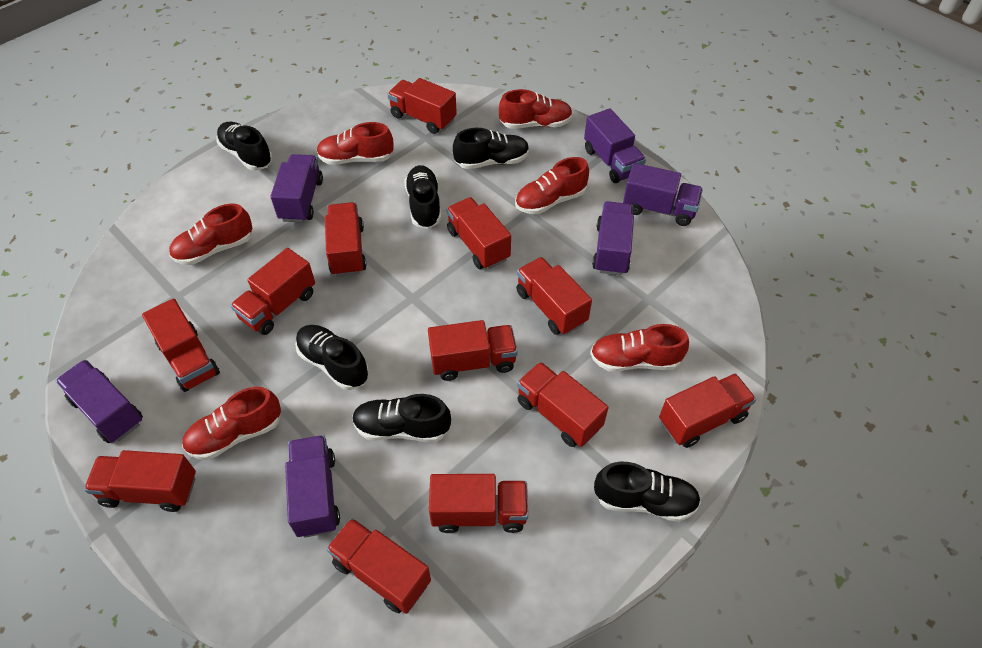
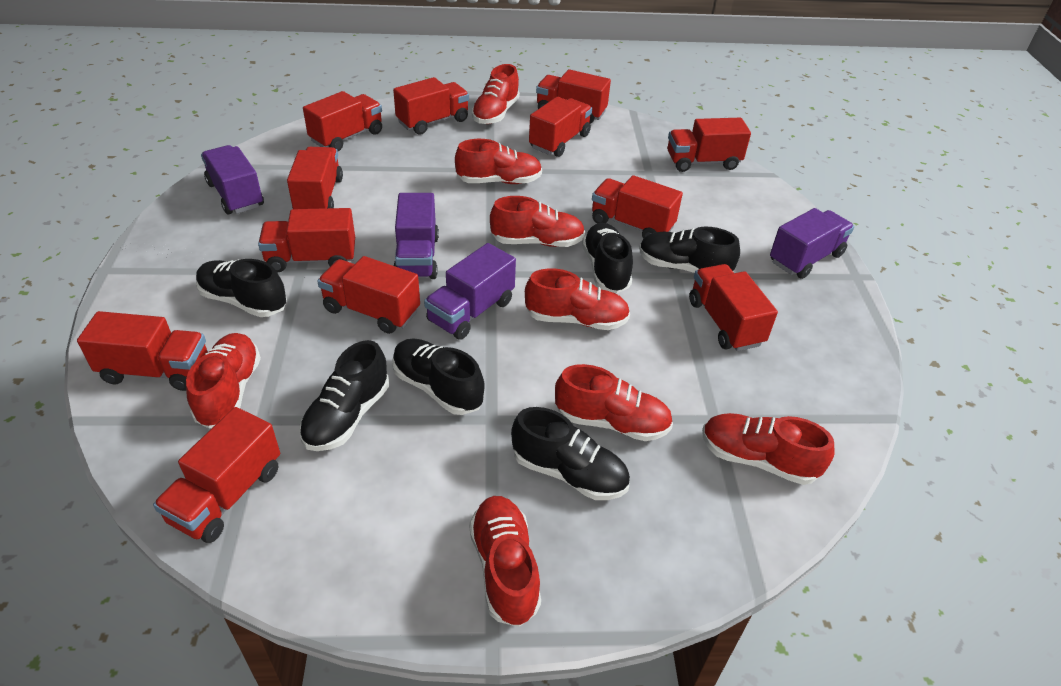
purple truck: [56,360,143,443] [270,154,323,223] [285,435,340,538] [584,108,646,183] [592,201,634,275] [623,163,703,226] = 6 -> [201,145,264,215] [393,193,439,279] [424,243,516,340] [770,208,854,279] = 4
red shoe: [169,204,252,265] [182,387,281,460] [317,122,394,165] [499,89,573,129] [515,157,589,214] [590,324,689,372] = 6 -> [186,333,261,429] [455,139,542,184] [469,496,541,627] [472,64,520,124] [490,196,585,247] [525,268,630,330] [555,364,673,441] [702,413,835,485] = 8

